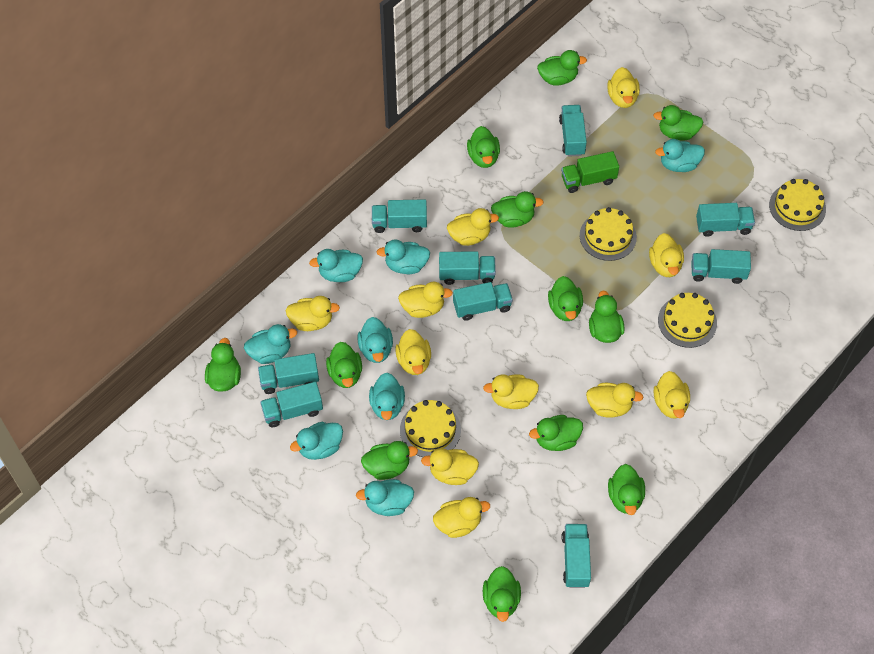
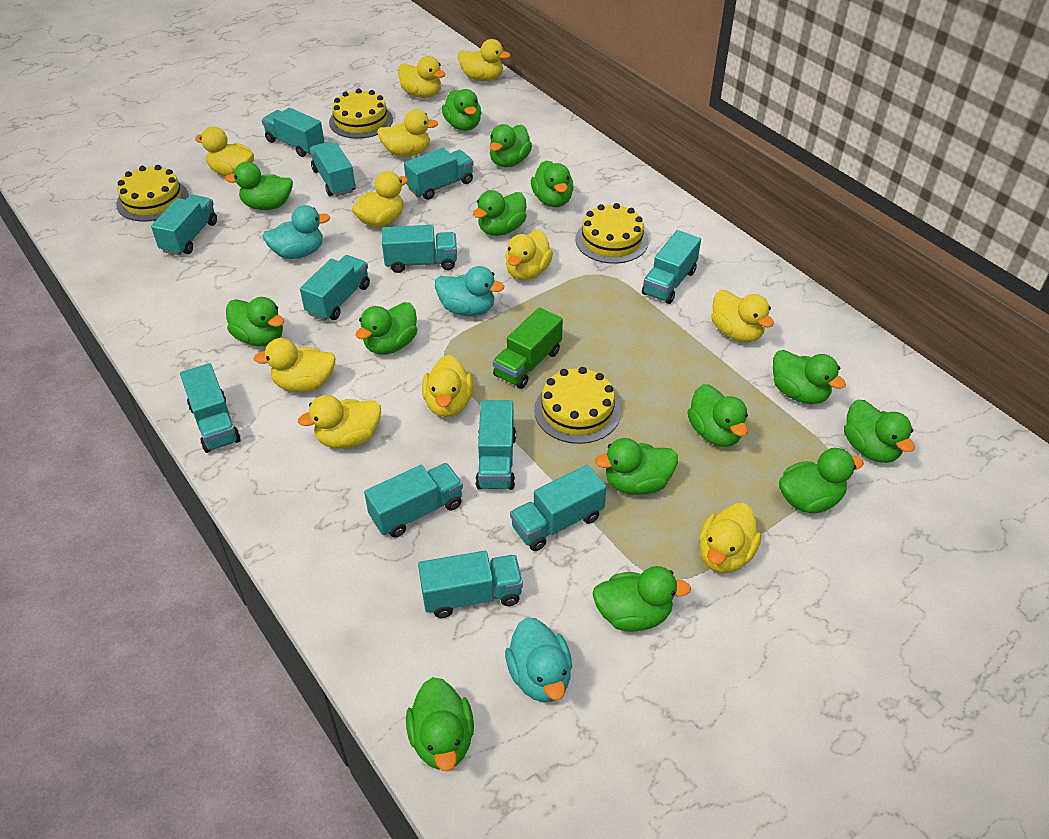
green duck: [205,338,241,392] [326,342,362,388] [361,441,418,480] [467,126,500,168] [483,566,521,622] [491,191,544,228] [529,415,583,451] [537,50,587,86] [548,276,583,321] [589,291,625,343] [608,464,645,515] [653,105,703,141] = 12 -> [225,162,293,210] [226,297,284,346] [355,302,417,355] [406,677,474,771] [442,89,482,131] [473,190,526,236] [490,124,532,167] [531,161,574,207] [592,566,691,632] [595,438,678,495] [688,384,748,447] [773,350,846,404] [779,448,864,513] [844,400,915,463] = 14
turquoise duck: [244,324,297,364] [290,422,343,460] [309,249,363,282] [356,479,414,516] [357,317,393,363] [369,373,405,420] [377,239,430,274] [655,139,705,172] = 8 -> [262,205,330,259] [435,266,504,316] [505,617,572,702] = 3
turquoise truck: [258,353,319,394] [260,382,323,427] [372,199,427,233] [439,251,496,285] [453,282,513,321] [559,105,587,157] [562,524,591,588] [692,249,751,284] [696,203,755,237] = 9 -> [151,195,217,255] [180,363,241,453] [262,108,324,157] [300,255,370,321] [310,142,356,196] [364,463,463,538] [382,225,457,273] [404,148,474,200] [418,551,523,618] [475,400,516,490] [510,465,607,551] [642,230,701,304] = 12

